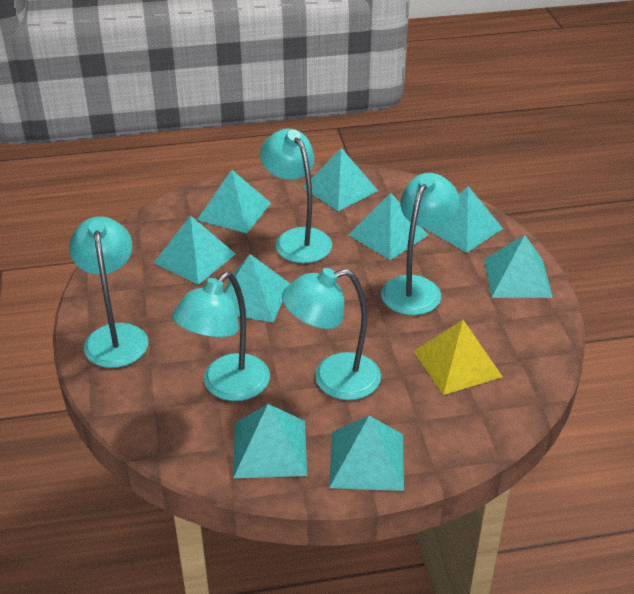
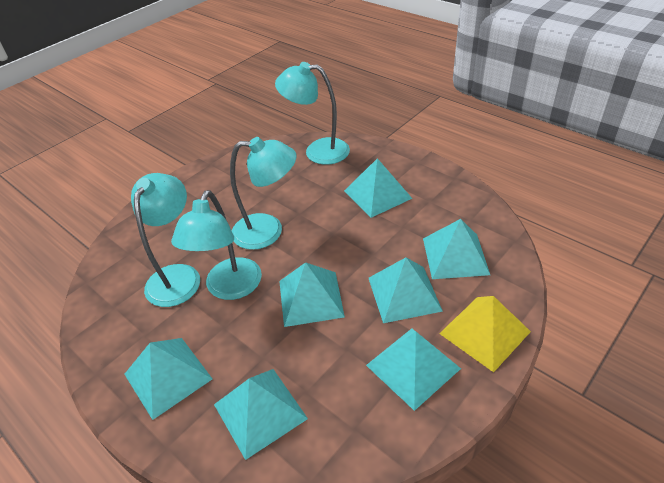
turquoise lamp: [69,216,148,368] [172,272,270,401] [260,129,332,263] [282,268,381,400] [381,173,459,315] = 5 -> [131,173,200,307] [171,190,262,300] [230,137,297,250] [275,62,350,165] = 4
turquoise pyramid: [154,215,236,285] [197,170,271,233] [223,254,290,322] [233,404,307,478] [303,148,378,211] [329,416,404,491] [349,193,428,260] [424,186,503,253] [484,235,553,298] = 9 -> [124,338,212,420] [214,369,308,460] [279,262,345,327] [344,158,413,218] [366,328,461,411] [369,257,443,323] [423,219,490,279] = 7

